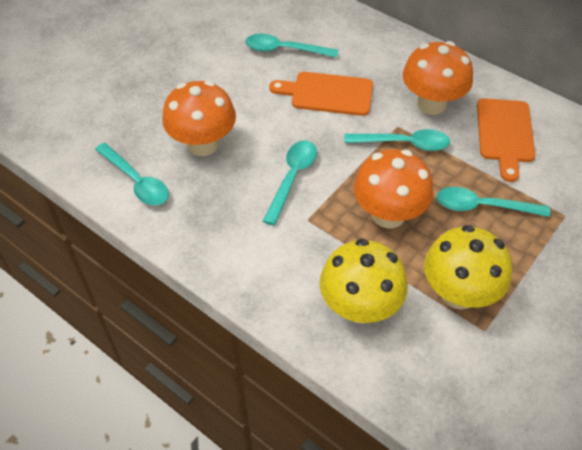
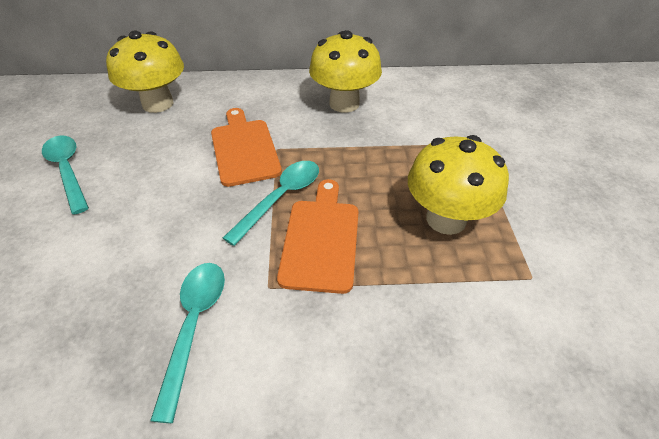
orange mushroom: [162,81,236,156] [354,149,433,228] [403,41,473,115] = 3 -> none = 0
turquoise spoon: [95,143,169,206] [245,34,339,58] [263,140,317,226] [344,129,450,151] [436,187,550,217] = 5 -> [42,135,89,215] [150,263,225,423] [223,161,319,246] = 3
yellow mushroom: [320,238,408,324] [424,225,512,310] = 2 -> [106,30,184,113] [309,30,382,113] [408,135,509,235] = 3

